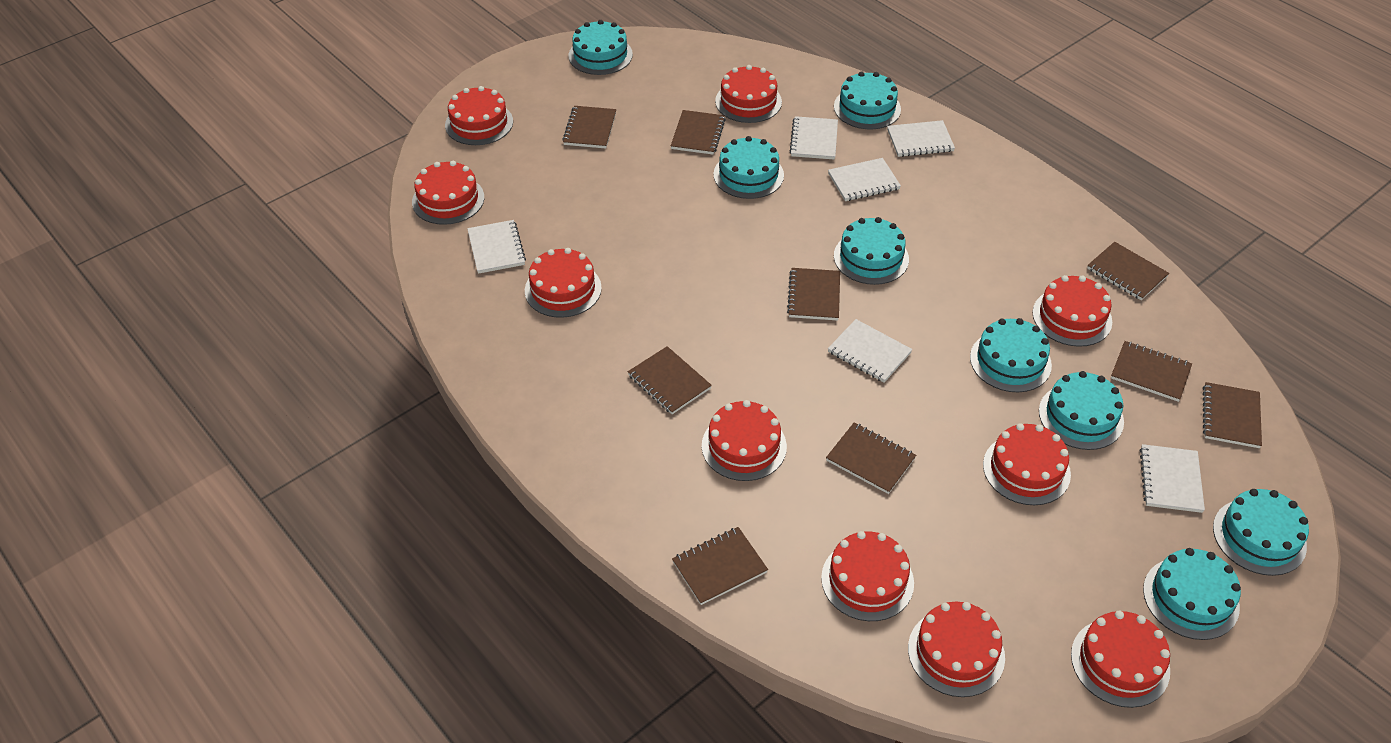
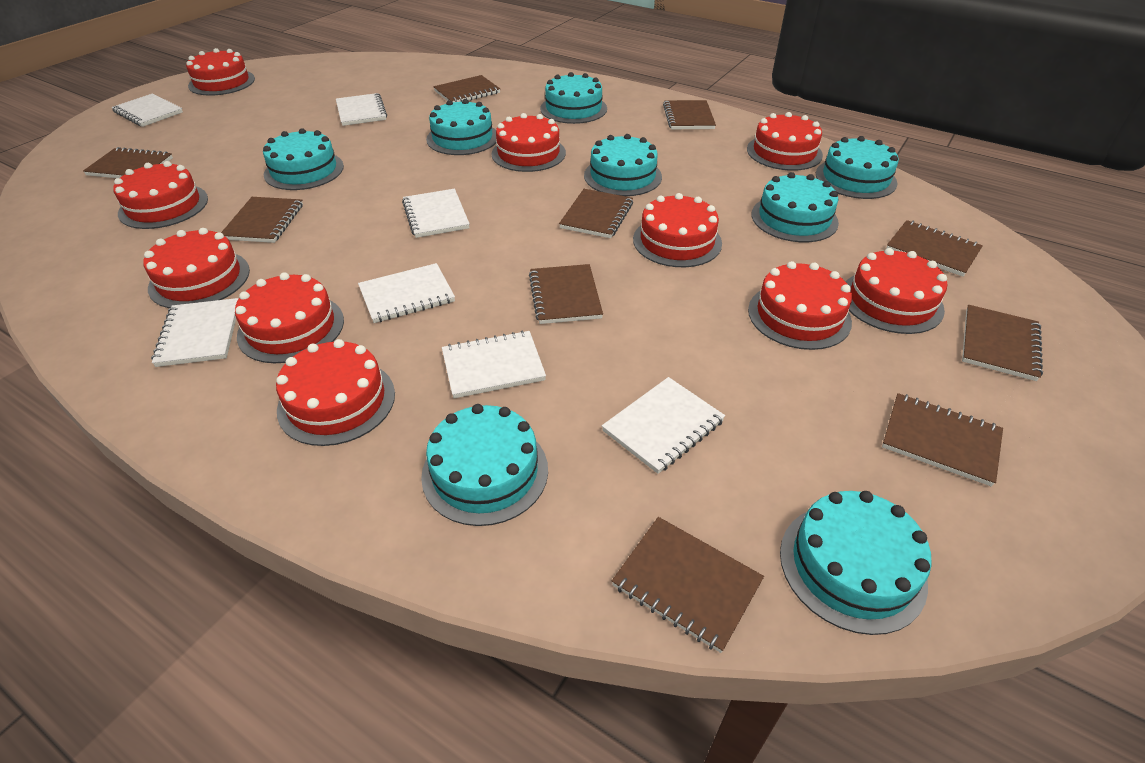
brown notebook: [562,106,616,149] [628,346,712,414] [671,110,726,155] [672,527,768,605] [787,268,840,321] [826,422,916,494] [1087,242,1169,300] [1111,341,1192,402] [1203,382,1262,448] = 9 -> [83,147,173,178] [221,197,303,243] [433,75,500,102] [529,264,603,324] [559,189,633,238] [612,517,764,653] [663,100,716,129] [882,393,1003,487] [886,220,983,277] [962,305,1043,381] = 10
white notebook: [467,220,526,274] [790,116,838,159] [828,158,901,201] [828,319,912,383] [887,120,955,157] [1140,444,1205,513] = 6 -> [111,93,183,127] [151,298,239,367] [336,93,387,126] [358,263,455,323] [402,189,470,238] [442,330,546,398] [602,377,725,474] = 7

